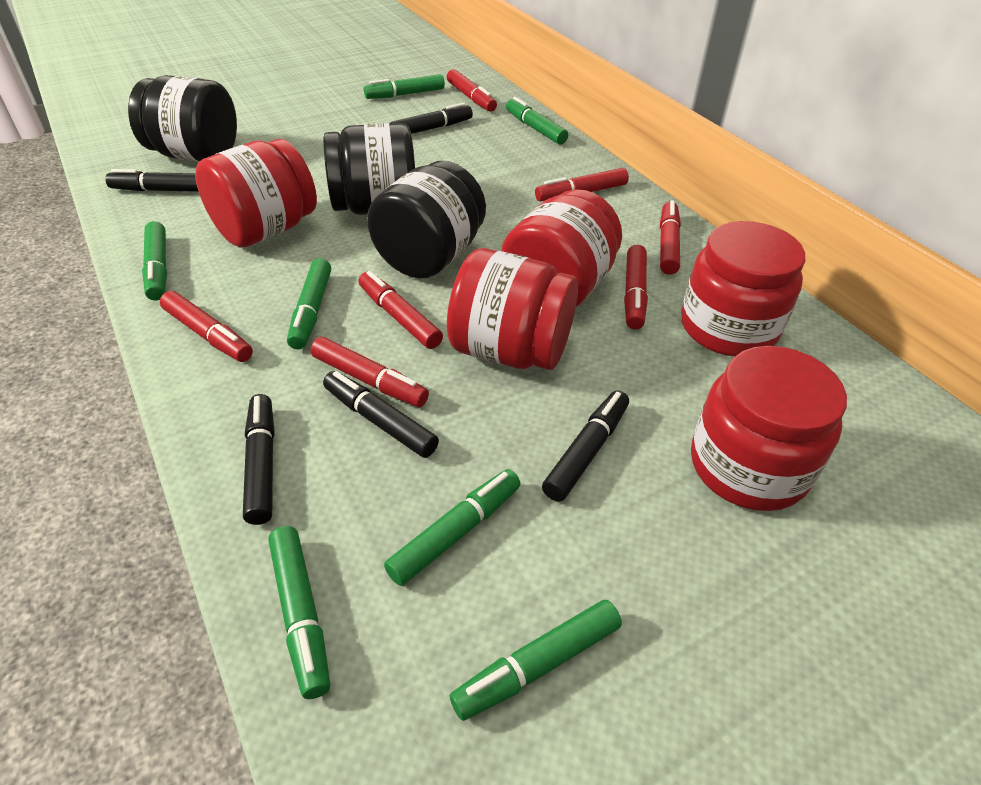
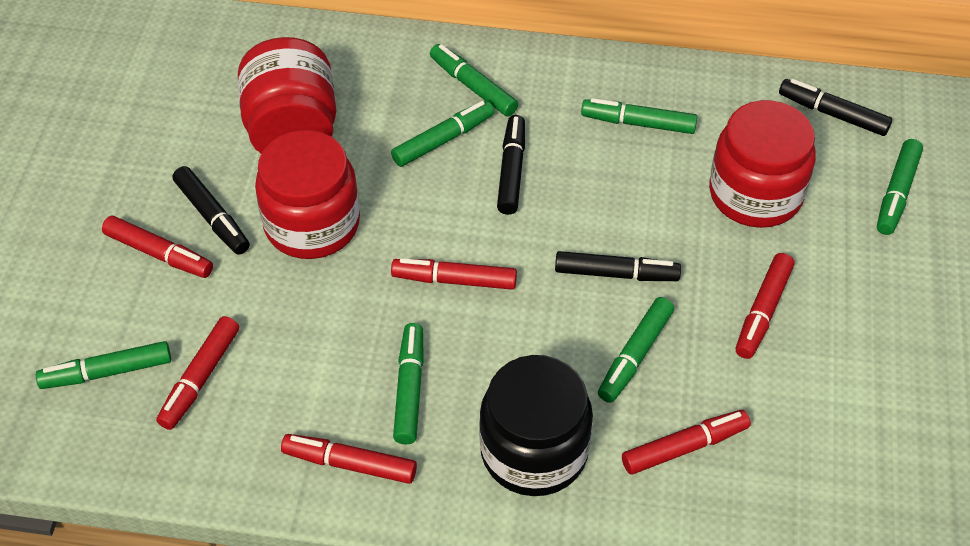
black jar: [128,75,237,162] [323,123,415,215] [367,161,486,279] = 3 -> [479,355,593,496] = 1
black marker: [105,169,199,192] [243,394,275,525] [323,371,439,458] [390,103,473,134] [542,390,629,502] = 5 -> [173,166,250,255] [497,115,525,215] [555,251,681,281] [779,79,892,136] = 4
red jar: [195,139,317,247] [447,248,578,370] [501,189,622,307] [681,221,805,357] [691,346,847,511] = 5 -> [238,37,336,154] [255,130,360,259] [709,100,816,228] = 3
red marker: [160,291,253,362] [311,337,429,407] [359,271,443,349] [447,69,497,112] [535,168,629,202] [624,245,648,329] [660,200,681,275] = 7 -> [102,216,213,278] [156,316,239,430] [281,434,417,484] [391,258,517,290] [622,410,751,474] [736,253,794,359] = 6

